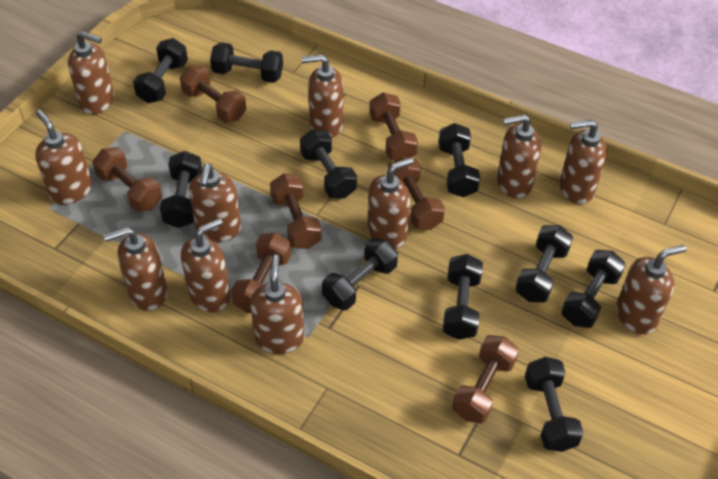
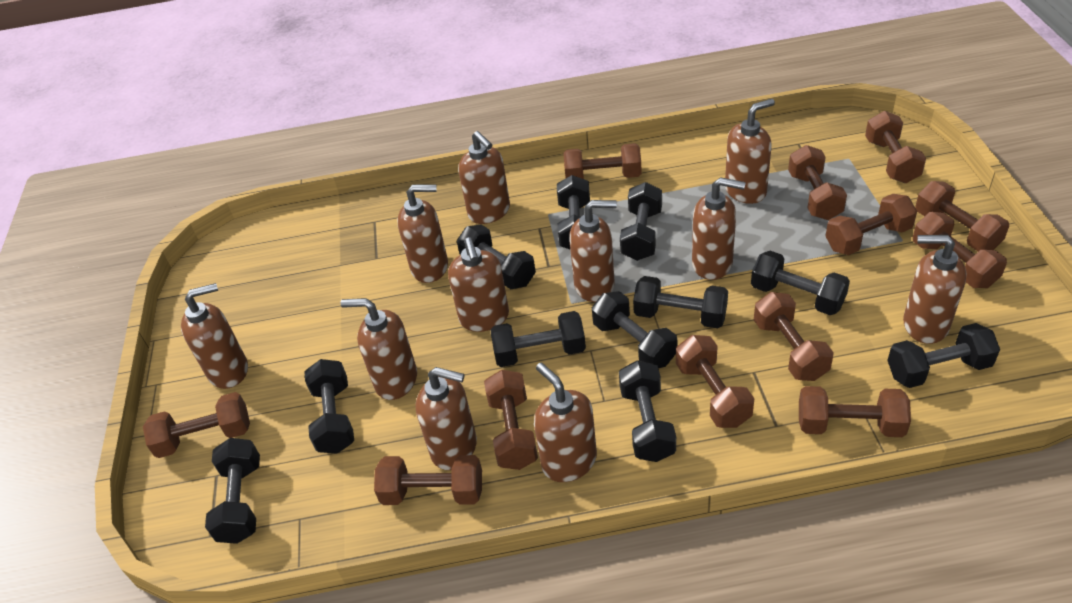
black dumbbell: [133,38,188,103] [160,151,203,228] [210,42,283,83] [300,129,357,199] [322,237,398,310] [439,123,480,197] [443,254,483,340] [515,225,573,302] [525,357,584,452] [561,250,626,328] = 10 -> [205,438,260,544] [304,359,354,454] [457,225,536,289] [490,311,586,367] [557,175,590,249] [592,291,677,368] [619,360,676,462] [620,182,662,261] [633,276,728,328] [751,251,850,315] [887,323,1000,388] = 11
brown dumbbell: [93,147,162,212] [180,65,246,123] [231,232,291,313] [270,173,322,249] [369,92,418,161] [388,157,445,230] [452,335,519,423] = 7 -> [143,392,250,458] [374,455,482,505] [484,370,538,470] [564,143,642,179] [676,335,755,428] [754,292,834,381] [788,145,847,220] [799,386,911,437] [825,194,917,255] [865,111,926,183] [913,212,1007,288] [915,181,1009,252] = 12

